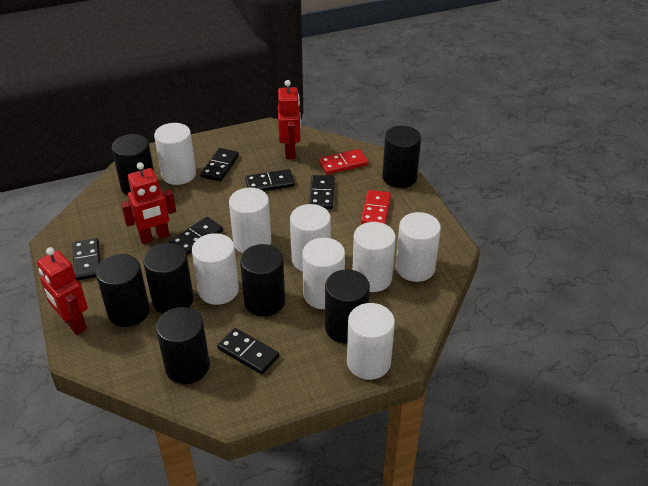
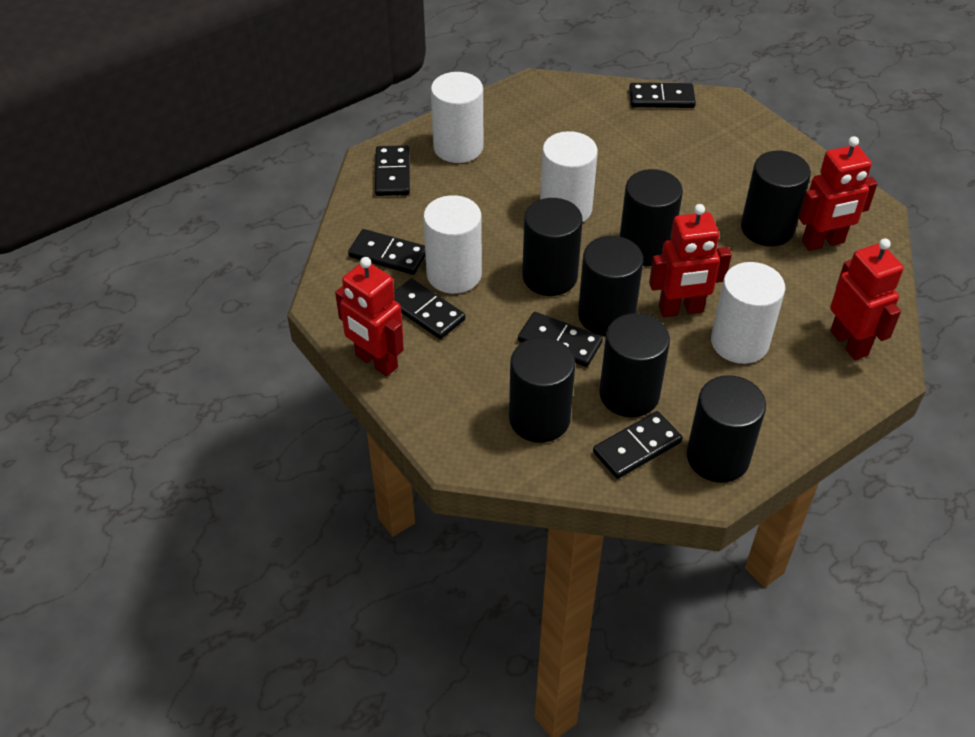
red domino: [319,149,368,174] [361,190,391,224] = 2 -> none = 0
red robot: [37,247,88,335] [121,162,176,244] [278,80,301,159] = 3 -> [335,257,404,376] [649,204,732,317] [799,136,878,251] [830,239,904,360] = 4
white cylinder: [154,123,196,185] [192,233,239,305] [229,188,271,253] [290,204,331,272] [302,238,345,309] [347,303,395,380] [352,222,396,292] [396,212,441,282] = 8 -> [423,195,482,294] [431,72,483,163] [540,131,598,223] [711,262,785,364] = 4

